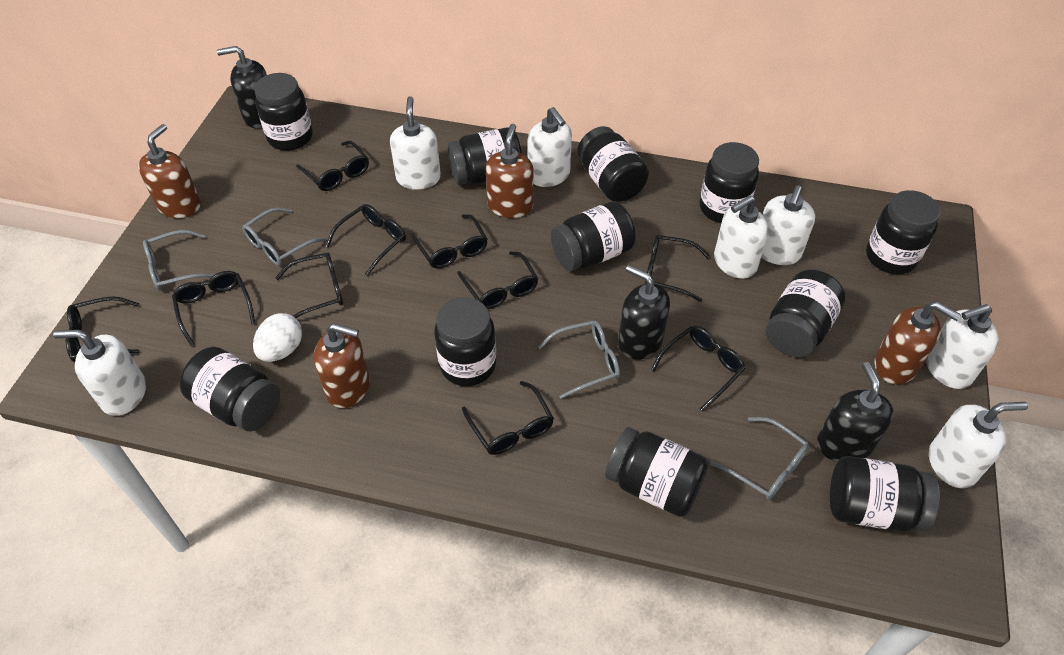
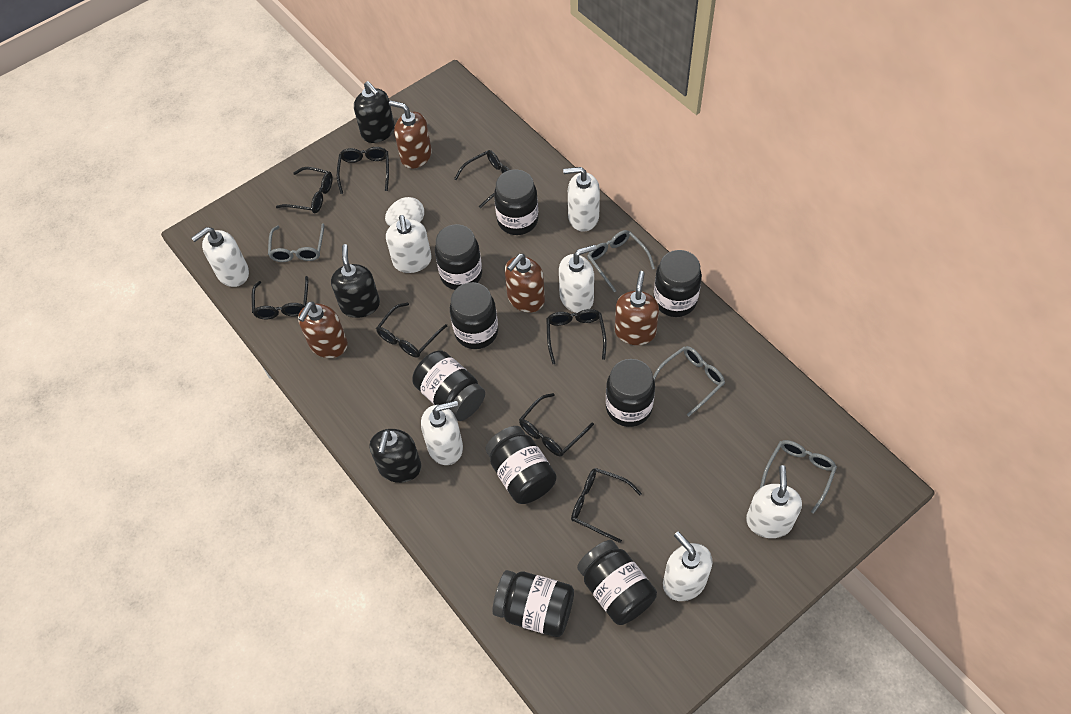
black glasses: [66,296,140,362] [172,271,255,346] [275,252,343,318] [296,140,369,191] [325,204,406,276] [411,214,488,269] [457,251,539,309] [462,381,554,455] [645,235,710,302] [651,326,746,412] = 10 -> [252,276,308,319] [276,167,333,213] [337,147,389,194] [376,302,447,357] [454,150,510,208] [519,393,594,457] [546,309,607,365] [571,468,642,543] = 8
black jar: [180,347,280,432] [254,73,313,151] [434,297,496,386] [448,127,522,185] [551,201,636,271] [578,126,649,202] [605,427,709,517] [700,142,759,223] [766,270,845,357] [830,456,940,532] [866,190,940,274] = 11 -> [412,350,485,421] [435,224,482,290] [450,282,498,349] [486,426,557,504] [493,570,574,637] [494,170,538,235] [577,540,657,625] [606,359,655,427] [654,250,702,317] = 9

